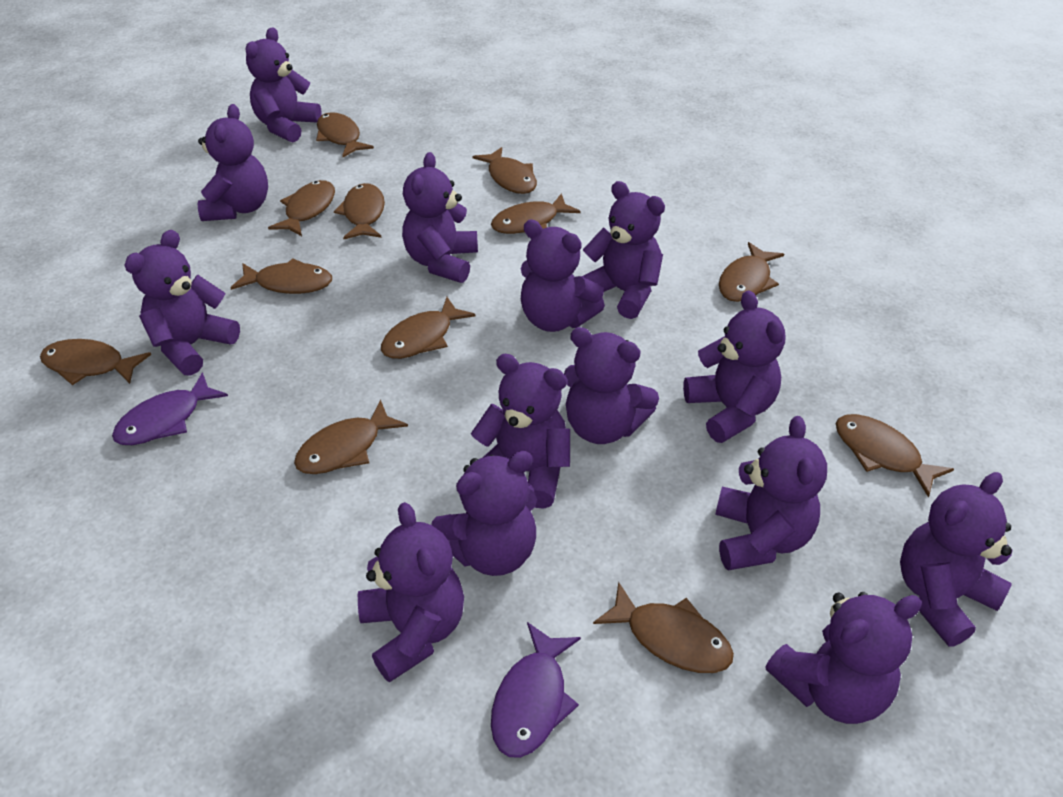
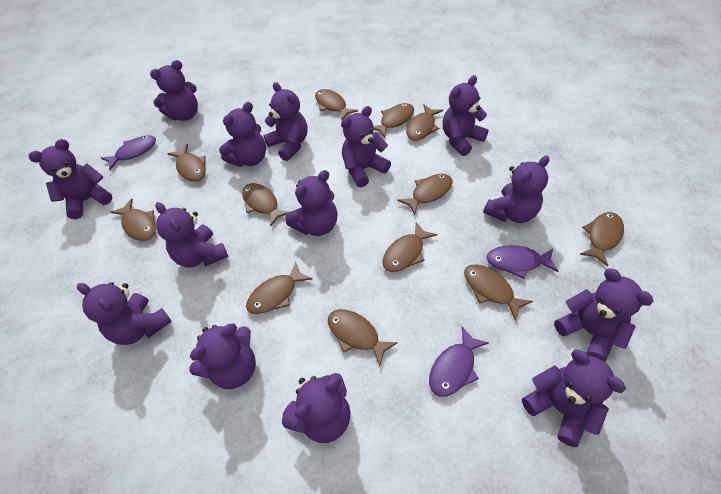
purple fish: [112,372,228,445] [491,622,581,758] = 2 -> [101,135,156,170] [429,326,489,397] [487,245,559,279] = 3

